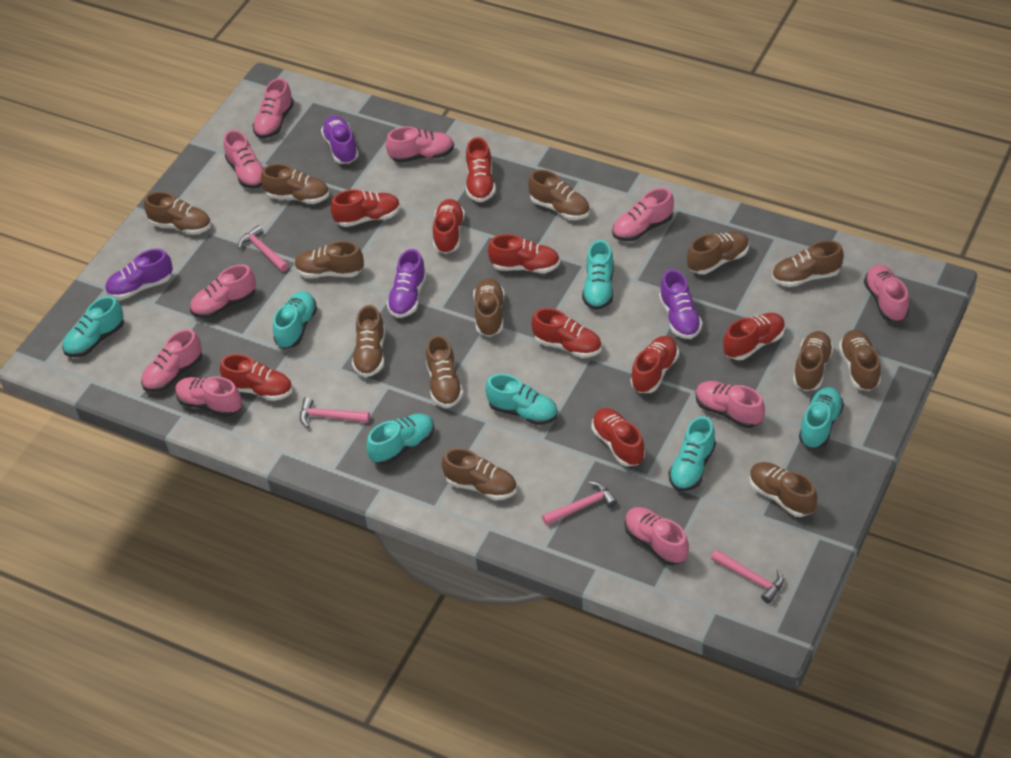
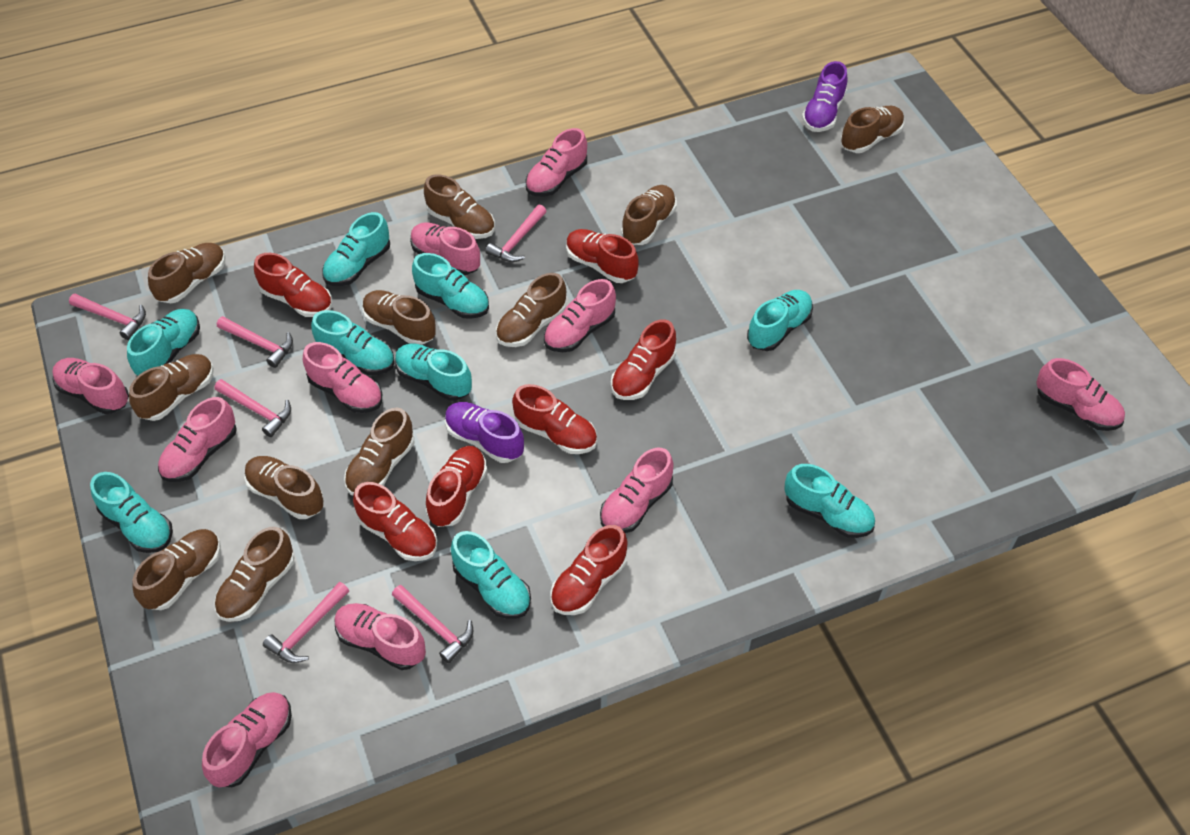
brown shoe: [144,192,211,235] [261,164,329,204] [294,241,364,278] [352,305,385,377] [426,335,463,408] [442,448,517,500] [473,278,504,337] [528,169,590,220] [687,231,749,274] [749,462,817,517] [772,240,844,287] [793,331,834,391] [839,330,881,391] = 13 -> [129,354,214,421] [132,529,221,610] [148,243,225,303] [215,527,294,622] [244,456,324,519] [344,408,415,495] [362,290,436,345] [424,174,495,239] [496,273,566,347] [621,185,677,245] [841,106,904,153] = 11
pink hammer: [238,225,289,272] [300,397,370,428] [542,481,617,525] [711,550,784,603] = 4 -> [69,294,146,340] [214,379,291,437] [217,316,293,368] [263,582,349,663] [392,585,473,663] [486,205,547,262] = 6
purple shoe: [105,249,173,300] [321,116,359,164] [387,249,427,318] [659,269,702,339] = 4 -> [445,402,524,463] [802,61,847,132] = 2
red shoe: [220,354,293,401] [331,189,401,227] [433,199,465,254] [466,137,496,202] [488,234,560,273] [531,308,602,358] [592,408,645,466] [630,336,679,393] [723,313,785,360] = 9 -> [254,253,332,317] [353,482,437,561] [426,446,487,527] [512,384,597,454] [550,525,627,615] [566,229,639,283] [611,319,676,400] = 7
turquoise shoe: [62,296,124,357] [273,291,317,349] [366,413,434,465] [485,374,558,425] [582,240,614,310] [668,416,716,491] [799,387,844,448] = 7 -> [90,472,173,553] [127,309,200,376] [311,310,395,375] [322,212,390,286] [395,344,472,401] [412,253,489,319] [451,531,531,619] [747,290,813,351] [784,464,875,538] = 9

